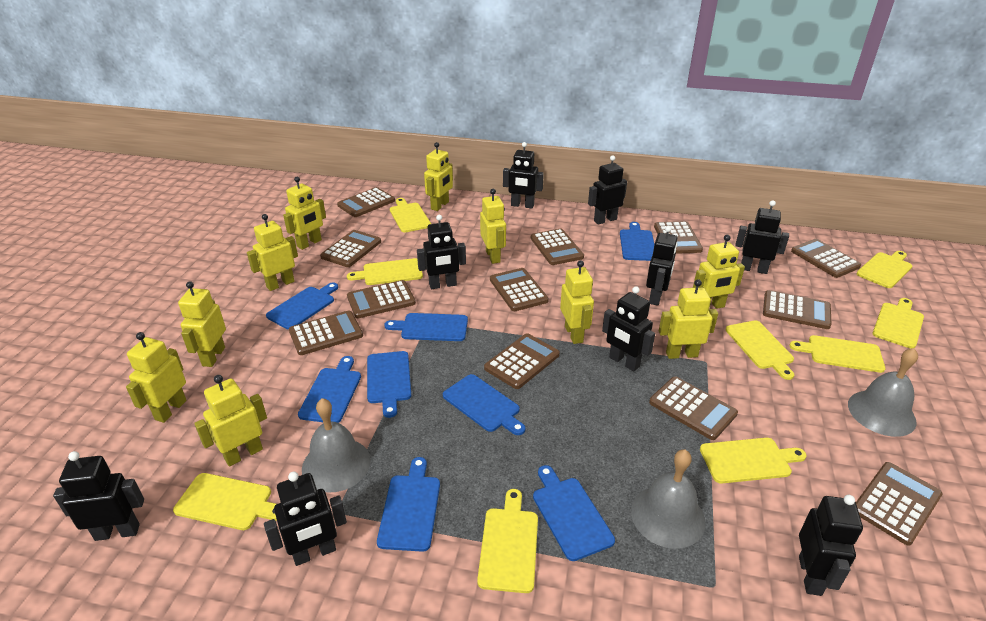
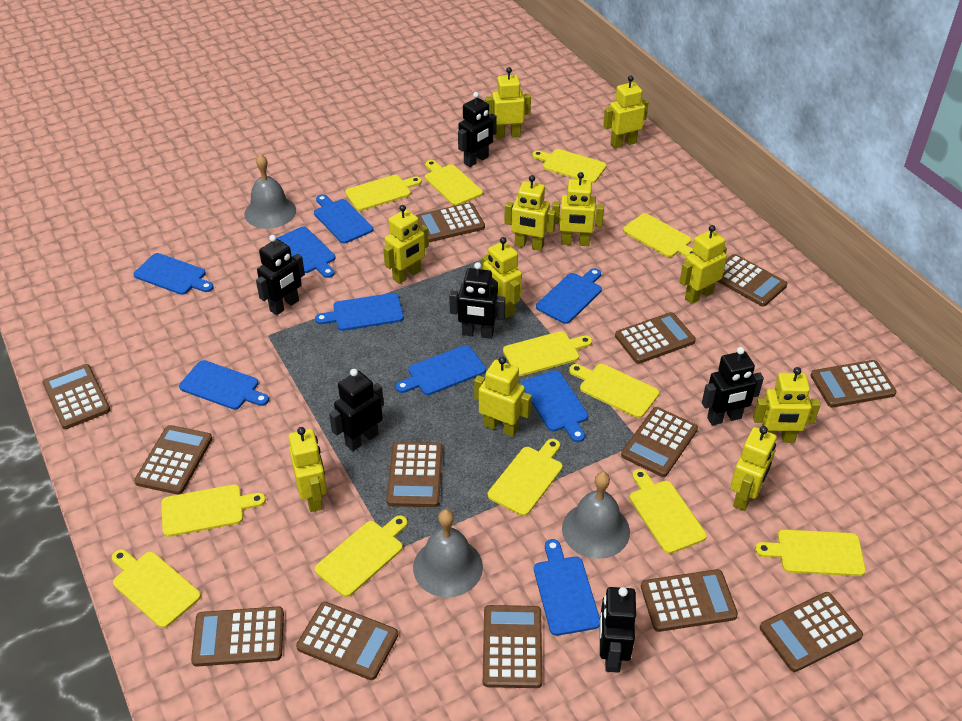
black robot: [53,451,144,541] [264,472,347,566] [417,215,466,289] [503,142,544,208] [588,155,627,225] [602,286,655,371] [646,226,678,306] [735,200,789,274] [799,495,863,596] = 9 -> [256,235,305,315] [329,369,384,451] [449,262,506,339] [458,92,497,167] [600,587,636,673] [702,347,764,425] = 6
blue cutting board: [266,283,338,330] [298,356,361,423] [367,351,411,418] [377,457,440,552] [384,313,468,341] [443,374,525,435] [533,465,615,561] [620,222,654,261] = 8 -> [134,253,214,295] [179,360,269,410] [276,227,336,278] [314,195,373,243] [315,293,404,331] [395,345,486,395] [521,370,588,442] [534,539,600,636] [536,268,602,324] = 9
brown calculator: [289,310,363,355] [320,230,381,267] [337,187,395,217] [347,280,416,318] [484,333,560,389] [490,268,549,311] [531,229,584,265] [649,377,738,440] [654,221,703,254] [763,290,832,329] [791,239,861,278] [856,462,943,546] = 12 -> [43,364,111,429] [134,425,212,495] [191,606,284,667] [296,602,398,680] [387,442,443,507] [415,202,485,242] [483,605,543,688] [615,312,696,364] [621,407,698,477] [641,569,738,632] [717,254,787,307] [760,592,863,672] [810,360,897,407] = 13
yellow cutting board: [173,473,277,530] [347,258,423,285] [390,198,431,233] [477,489,538,593] [700,438,807,484] [726,320,794,380] [789,335,885,373] [856,251,912,288] [873,298,924,348] = 9 -> [112,549,201,628] [161,485,266,537] [315,515,408,597] [345,175,422,211] [425,160,483,206] [488,439,563,516] [503,331,592,376] [532,149,607,183] [569,364,659,418] [623,213,693,257] [630,469,707,554] [755,530,866,576] = 12
yellow robot: [126,332,187,423] [178,281,226,367] [194,375,267,466] [247,214,298,291] [283,177,326,250] [424,142,453,211] [480,189,506,264] [560,260,594,344] [659,279,718,359] [693,235,745,309] = 10 -> [289,427,327,512] [383,205,429,284] [474,357,532,437] [482,237,522,318] [485,67,531,138] [504,175,556,251] [552,172,604,246] [603,76,648,149] [680,225,727,304] [730,426,777,511] [753,367,821,443] = 11

